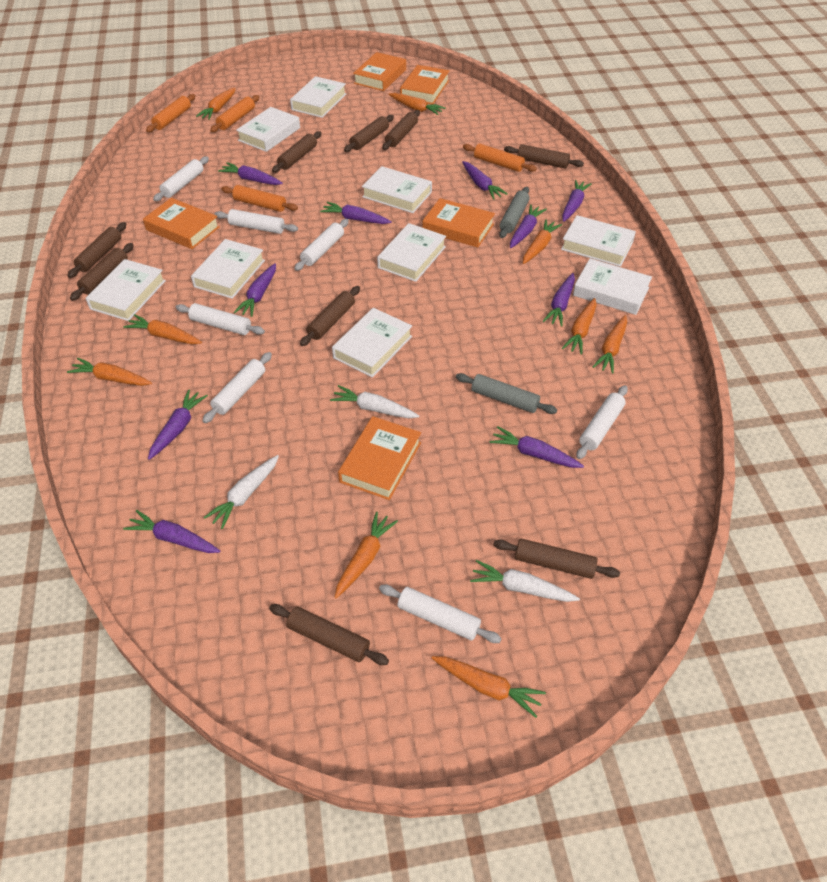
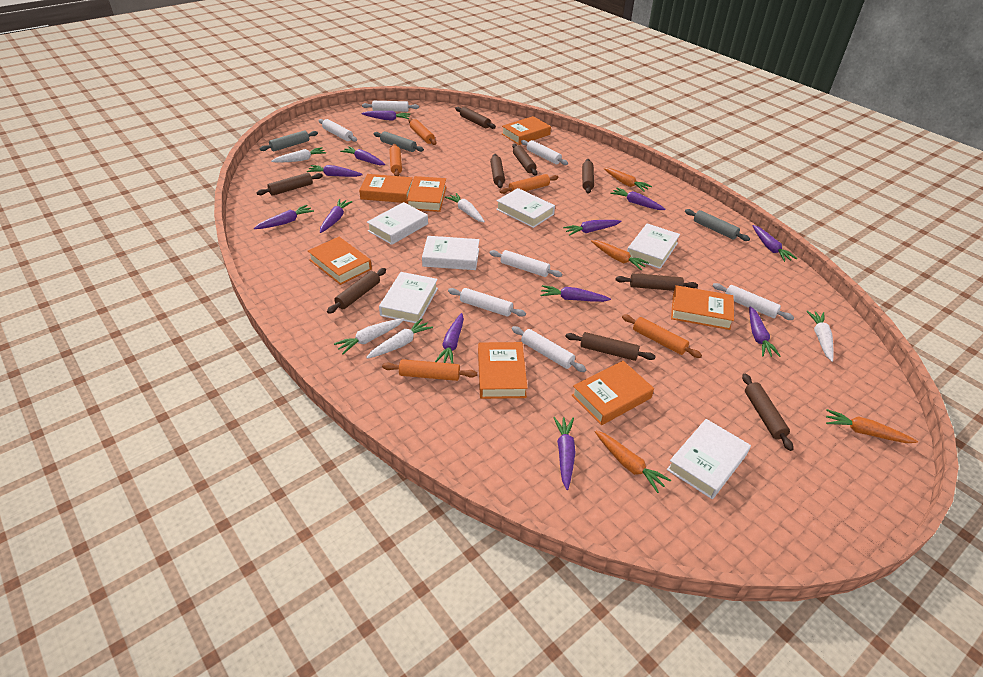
grey rolling pin: [456,373,557,414] [499,187,529,238] = 2 -> [259,130,318,151] [373,131,424,152] [685,209,750,241] = 3
orange book: [143,198,220,249] [338,416,421,500] [353,52,406,91] [400,65,450,104] [422,198,495,248] = 5 -> [308,237,372,285] [359,174,413,203] [406,176,446,212] [478,342,528,399] [502,116,551,145] [572,361,654,425] [671,285,734,330] = 7
orange carrot: [67,358,152,386] [123,314,202,344] [196,88,236,120] [335,512,398,598] [389,93,446,115] [432,656,546,718] [523,219,562,264] [562,298,597,354] [593,315,627,374] = 9 -> [591,240,649,270] [595,430,671,493] [604,168,652,192] [826,409,918,443] = 4
orange rolling pin: [146,94,195,132] [210,95,260,132] [221,185,298,212] [463,144,537,172] = 4 -> [382,359,477,381] [389,144,402,176] [408,118,436,145] [499,174,558,194] [622,315,702,358] = 5
purple carrot: [123,510,220,553] [148,390,208,460] [218,162,283,185] [234,263,276,317] [320,202,392,224] [462,161,508,200] [489,426,584,468] [510,204,547,248] [543,273,575,327] [562,180,592,222] = 10 -> [254,205,314,229] [307,165,363,177] [320,199,352,233] [340,146,385,165] [362,111,411,121] [435,313,464,364] [540,285,611,302] [553,417,576,490] [563,220,622,236] [610,187,666,210] [749,306,780,357] [753,225,797,262] = 12
white book: [86,259,166,321] [191,239,265,299] [236,107,300,152] [290,76,346,118] [332,308,412,378] [362,166,432,213] [377,223,446,282] [561,215,636,267] [573,259,652,315] = 9 -> [367,202,428,245] [379,272,438,323] [422,236,479,270] [496,188,555,228] [627,224,680,269] [667,419,751,499] = 6
white carrot: [204,455,279,529] [330,385,419,418] [470,560,580,602] = 3 -> [271,147,326,163] [334,318,404,354] [366,318,433,359] [445,193,485,222] [806,311,834,362] = 5

